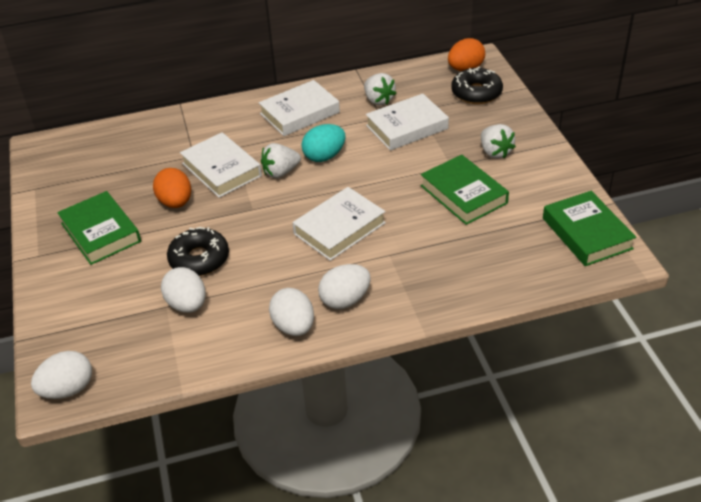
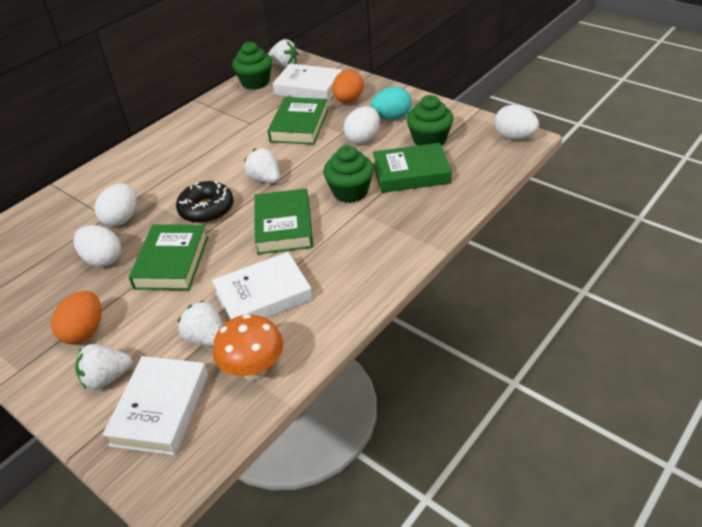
black donut: [167,227,229,276] [451,67,503,104] = 2 -> [176,181,234,223] = 1
green book: [57,191,141,265] [420,155,509,225] [543,191,636,266] = 3 -> [129,225,208,290] [254,188,313,254] [268,97,328,145] [373,143,452,193] = 4
green cupcake: none = 0 -> [232,42,272,90] [323,145,374,203] [406,95,454,145] = 3
orange mushroom: none = 0 -> [213,314,283,380] = 1
white book: [180,132,262,198] [259,80,340,136] [292,187,386,261] [366,94,449,151] = 4 -> [102,356,208,455] [212,252,313,320] [273,63,342,102] = 3
white strawberry: [261,143,301,178] [364,73,397,105] [481,124,516,159] = 3 -> [75,344,132,390] [178,301,223,346] [244,148,280,183] [268,39,299,68] = 4

